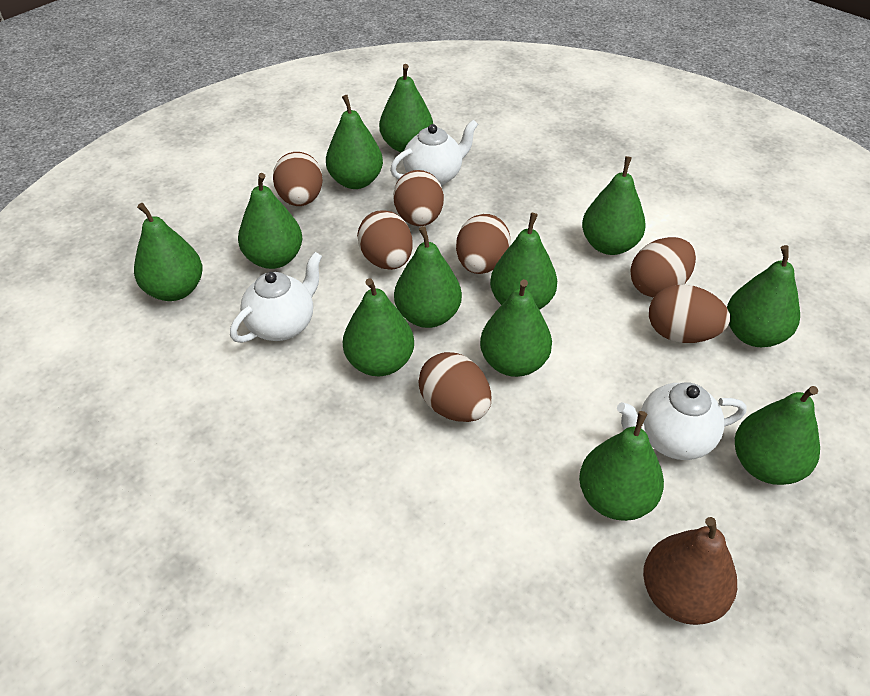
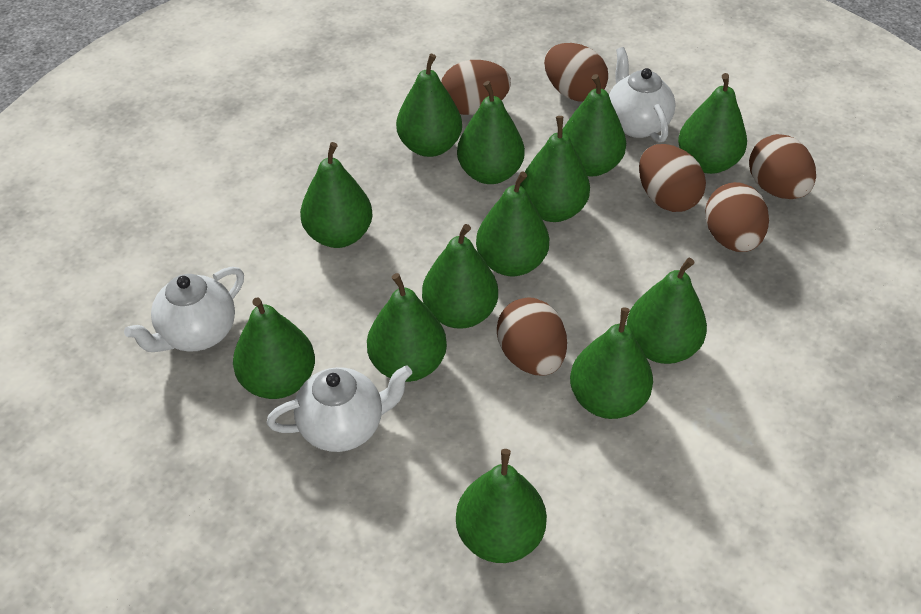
brown egg: [273,152,323,206] [357,210,413,270] [393,170,444,226] [418,352,491,422] [456,214,511,274] [630,237,696,298] [649,284,730,343] = 7 -> [441,60,511,115] [497,297,567,376] [544,43,608,102] [639,144,706,212] [705,182,769,252] [749,134,816,199] = 6
brown pear: [643,517,737,625] = 1 -> none = 0
green pear: [134,203,202,301] [238,173,302,269] [326,95,383,189] [343,278,414,376] [379,64,433,152] [394,226,462,328] [480,279,552,377] [490,213,557,310] [579,411,664,521] [582,156,646,255] [727,245,800,347] [735,386,820,485] = 12 -> [233,297,315,399] [300,142,373,248] [367,273,447,382] [396,54,462,157] [422,224,498,329] [456,449,547,563] [457,81,525,184] [476,171,549,276] [520,116,590,222] [562,74,626,177] [570,307,653,419] [627,258,707,364] [678,73,747,174] = 13

